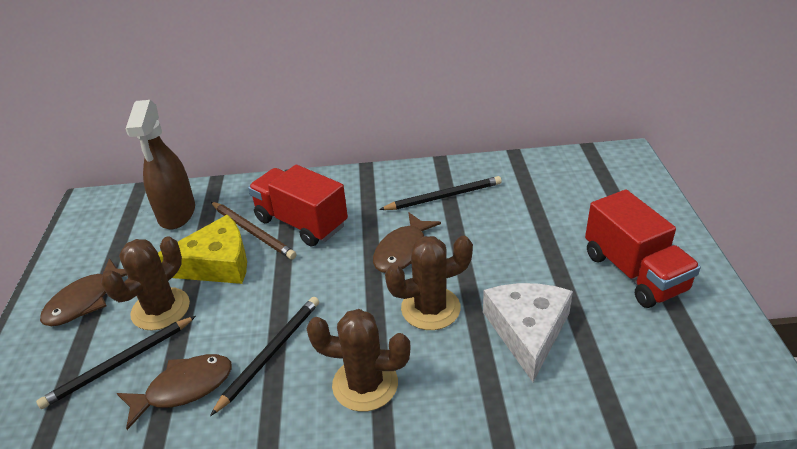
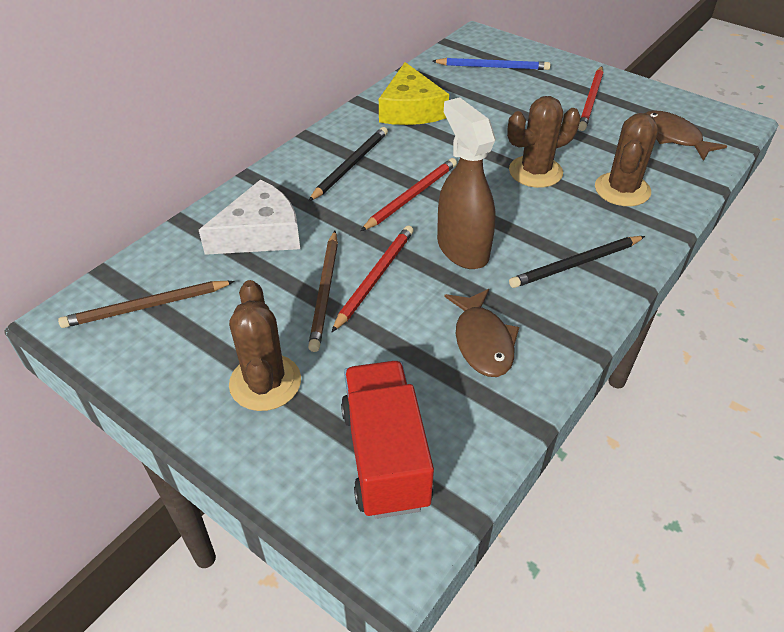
black pencil: [36,316,196,409] [210,297,319,416] [379,176,502,210] = 3 -> [308,127,388,202] [509,236,645,288] = 2
blue pencil: none = 0 -> [432,58,551,70] = 1
brown fish: [40,258,127,326] [117,354,232,430] [373,212,441,273] = 3 -> [444,289,519,377] [646,110,727,161] = 2
brown pencil: [211,202,297,260] = 1 -> [58,281,235,328] [308,231,338,352] = 2
red pencil: none = 0 -> [332,226,414,332] [361,158,457,231] [578,66,603,131] = 3
red truck: [248,165,348,246] [585,190,701,308] = 2 -> [341,361,434,519] = 1

